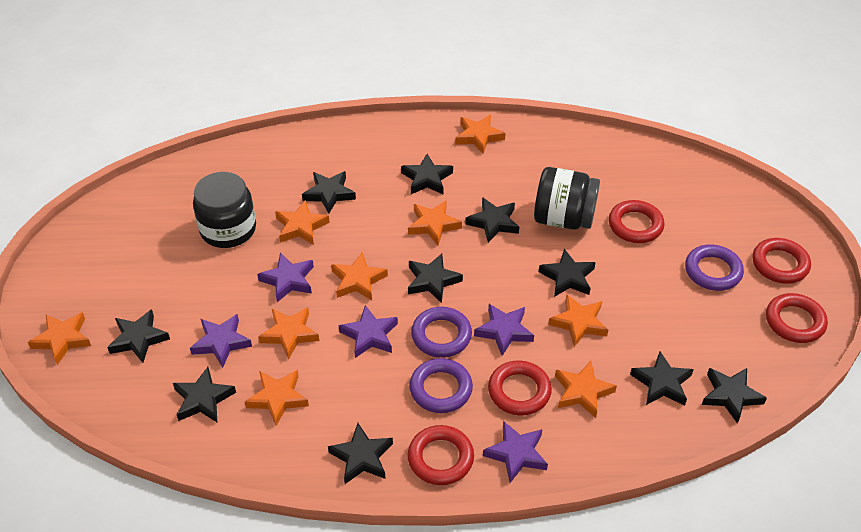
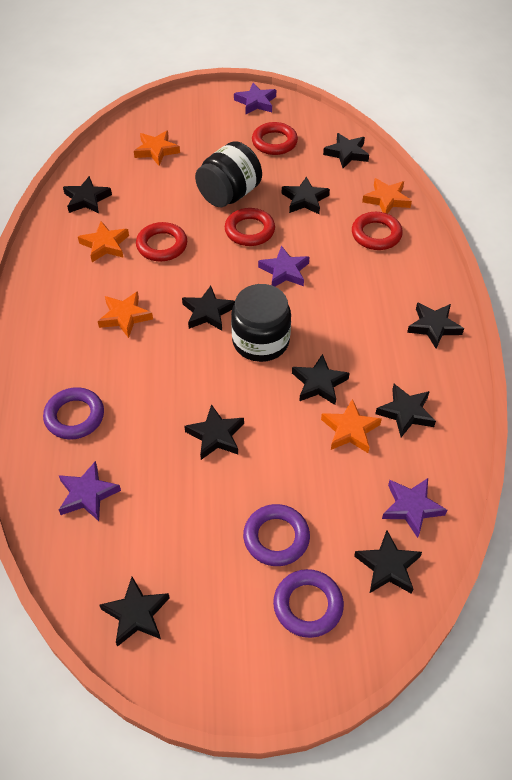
orange star: [28,312,91,365] [245,370,309,426] [258,307,319,359] [275,200,330,245] [331,252,388,301] [408,200,462,245] [455,115,506,154] [548,294,608,347] [555,361,617,418] = 9 -> [78,221,129,262] [98,291,153,338] [134,131,180,165] [321,399,382,453] [362,178,412,214] = 5
purple star: [190,314,252,368] [257,253,314,302] [338,305,398,358] [474,304,534,356] [483,421,548,483] = 5 -> [59,461,121,521] [234,83,276,114] [258,246,309,287] [382,478,447,538] = 4
red ring: [408,425,474,485] [488,360,552,416] [609,200,664,243] [752,238,811,284] [766,293,828,343] = 5 -> [136,222,187,261] [225,208,275,246] [252,122,298,155] [352,212,403,250] = 4

